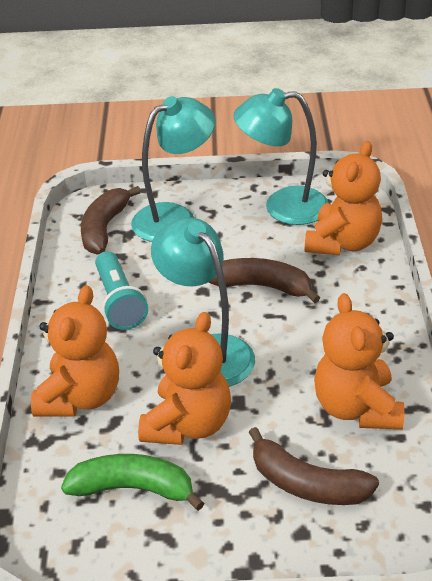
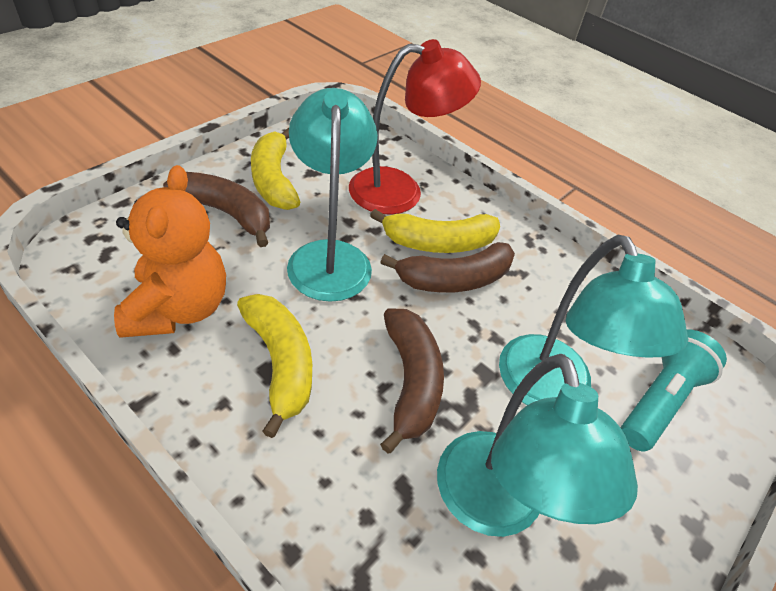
green banana: [61,454,204,511] = 1 -> none = 0
orange teddy bear: [31,285,119,416] [138,312,231,445] [305,141,382,255] [314,293,404,429] = 4 -> [114,165,226,338] = 1
red lamp: none = 0 -> [349,39,481,215] = 1
yellow banana: none = 0 -> [237,294,312,438] [251,128,300,210] [370,209,500,253] = 3

